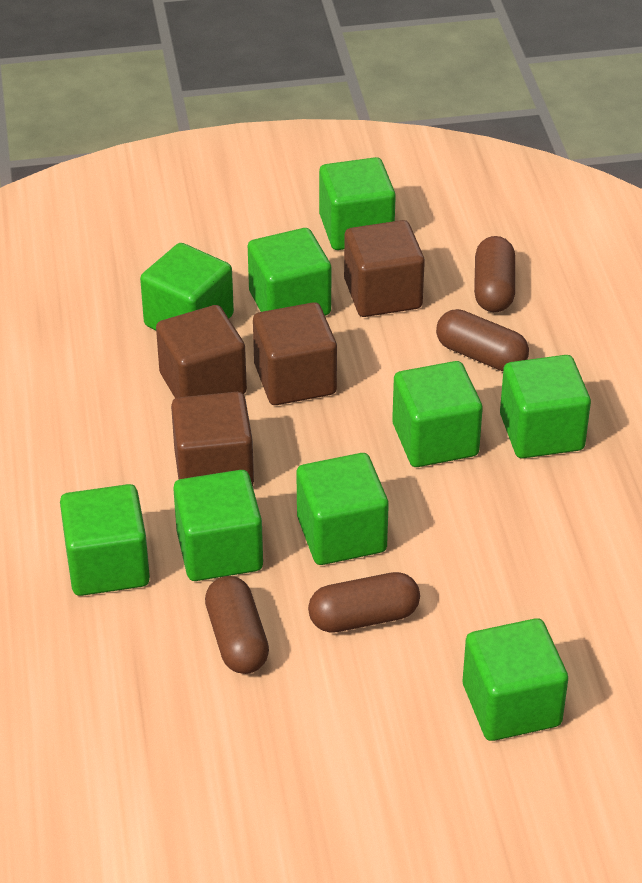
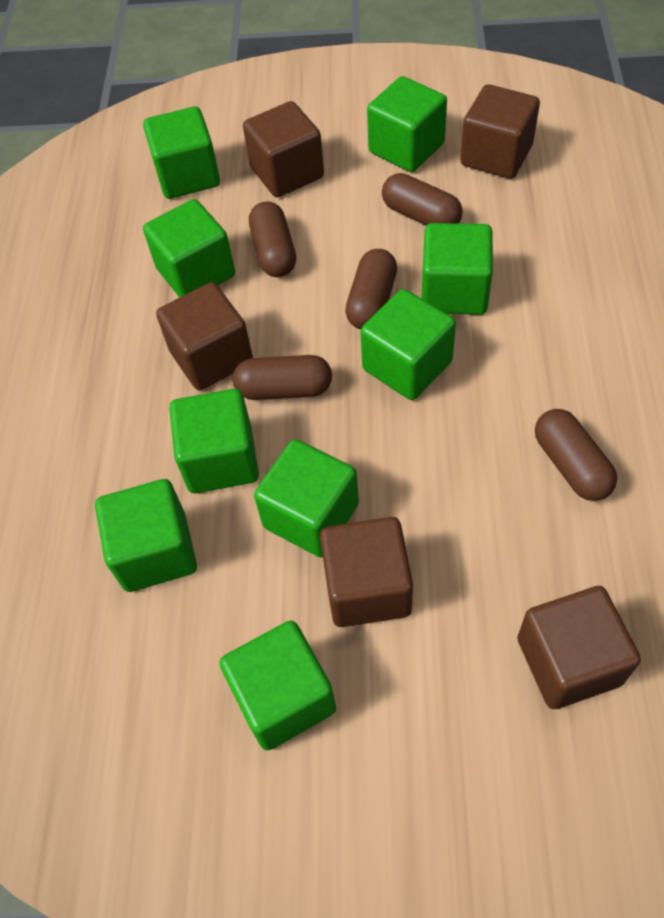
brown capsule: [205,576,269,674] [308,572,420,633] [436,309,529,371] [474,236,515,312] = 4 -> [233,355,332,400] [249,201,296,277] [345,249,397,329] [382,173,462,226] [535,409,617,501] = 5
brown cube: [156,305,247,398] [171,392,254,486] [253,302,337,405] [344,220,425,317] = 4 -> [156,282,253,390] [243,101,324,197] [320,517,413,627] [460,84,540,179] [517,586,641,709] = 5

